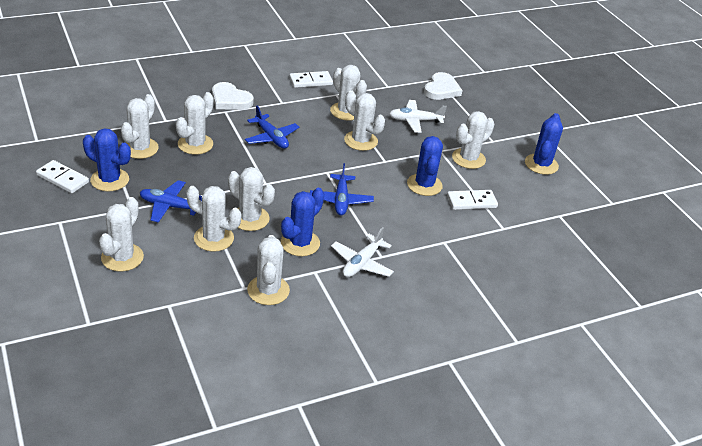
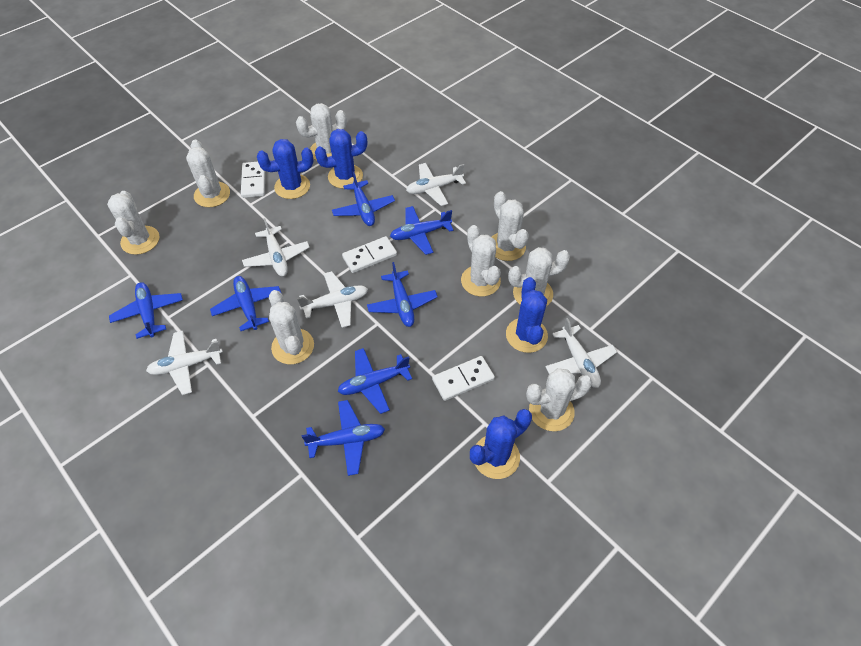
blue plane: [140,180,202,223] [245,106,299,149] [310,163,374,215] = 3 -> [109,282,183,339] [210,276,281,331] [302,400,385,476] [332,172,395,226] [338,348,412,414] [367,262,438,327] [390,206,454,255] = 7
white cactus: [99,197,144,272] [121,94,159,159] [176,92,214,155] [186,186,241,252] [228,167,275,231] [247,235,290,305] [330,65,367,121] [344,90,385,151] [452,111,495,169] = 9 -> [107,191,160,255] [186,140,230,207] [269,290,314,364] [296,103,347,161] [461,225,501,296] [492,191,529,261] [508,247,570,306] [526,368,592,431] = 8
white heart: [212,82,254,110] [424,72,463,100] = 2 -> none = 0
white plane: [331,227,394,277] [389,100,447,133] = 2 -> [146,331,223,395] [242,218,310,276] [297,271,368,328] [406,163,466,206] [545,318,617,388] = 5

